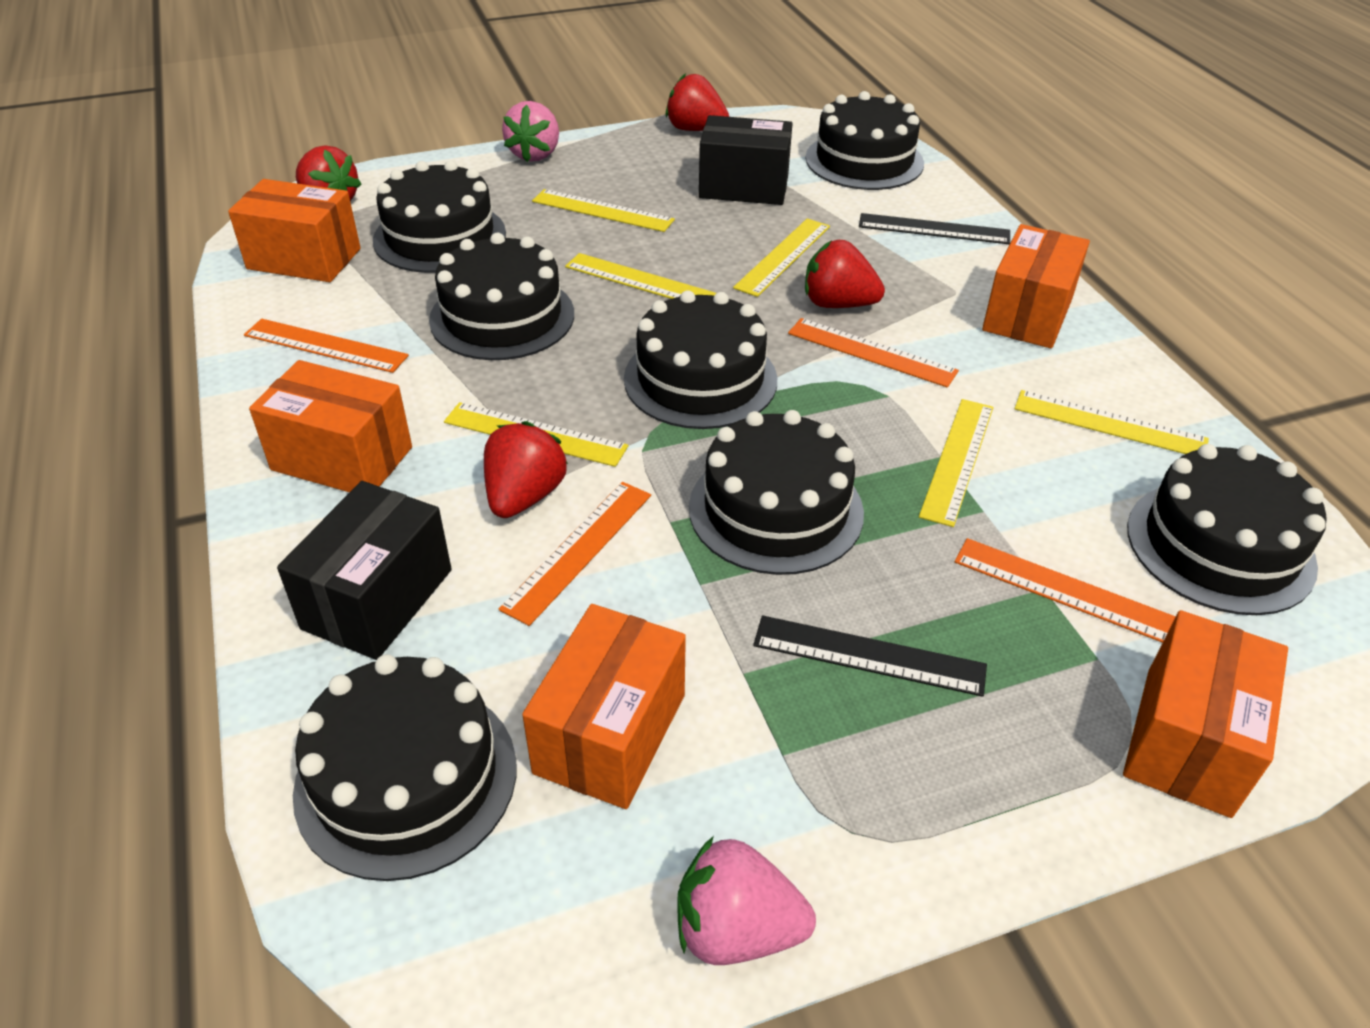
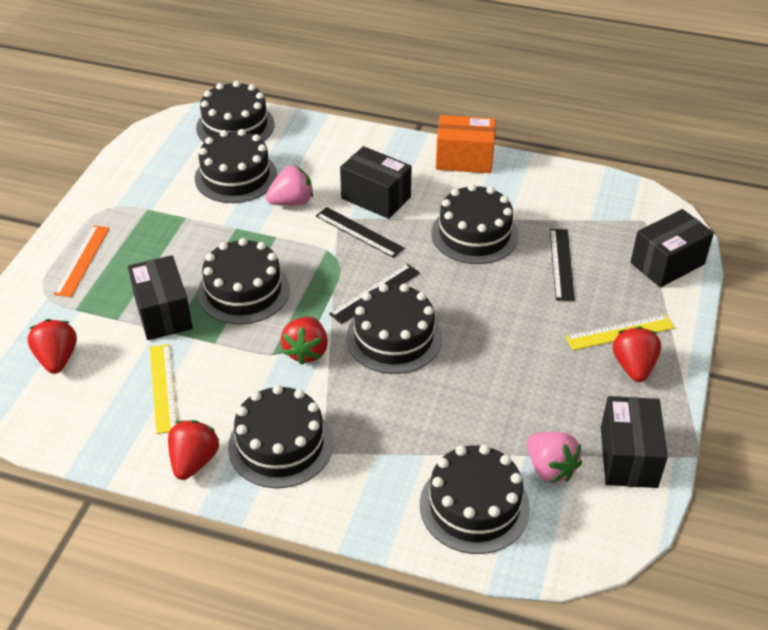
black box: [277,481,452,660] [699,115,793,205] = 2 -> [128,255,193,340] [340,146,412,219] [601,396,668,488] [630,209,714,288] = 4
black ruler: [753,615,987,697] [859,213,1010,244] = 2 -> [316,207,404,258] [329,264,420,324] [550,229,575,301] = 3
orange box: [228,179,361,282] [249,360,412,492] [522,604,686,809] [982,224,1090,348] [1123,610,1288,818] = 5 -> [436,115,496,173] = 1
orange ruler: [244,319,409,373] [499,482,651,626] [788,318,959,388] [955,538,1176,643] = 4 -> [54,225,110,297] = 1
yellow ruler: [444,402,628,467] [532,189,675,232] [565,253,716,299] [733,218,830,297] [919,399,993,527] [1015,390,1209,454] = 6 -> [150,344,177,434] [565,315,675,350] = 2

